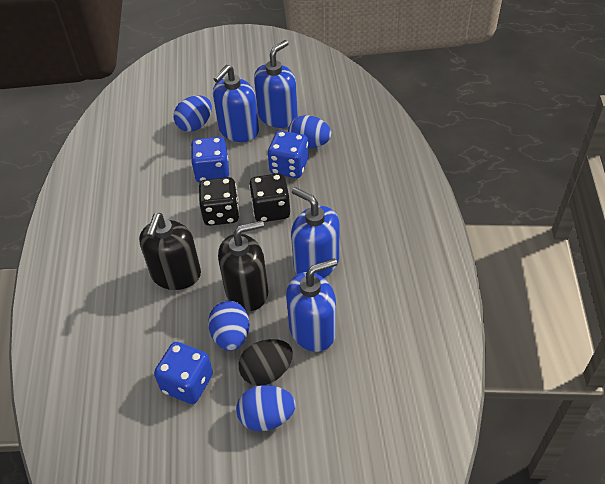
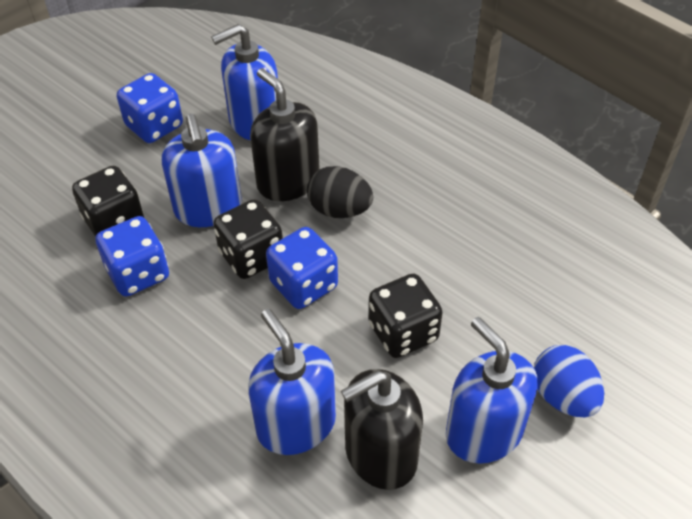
black dice: [199,177,240,226] [249,173,290,222] = 2 -> [72,166,144,237] [213,199,283,279] [369,274,443,358] = 3
blue egg: [173,95,212,132] [208,301,250,351] [236,385,296,431] [288,115,332,149] = 4 -> [534,345,604,417] = 1

